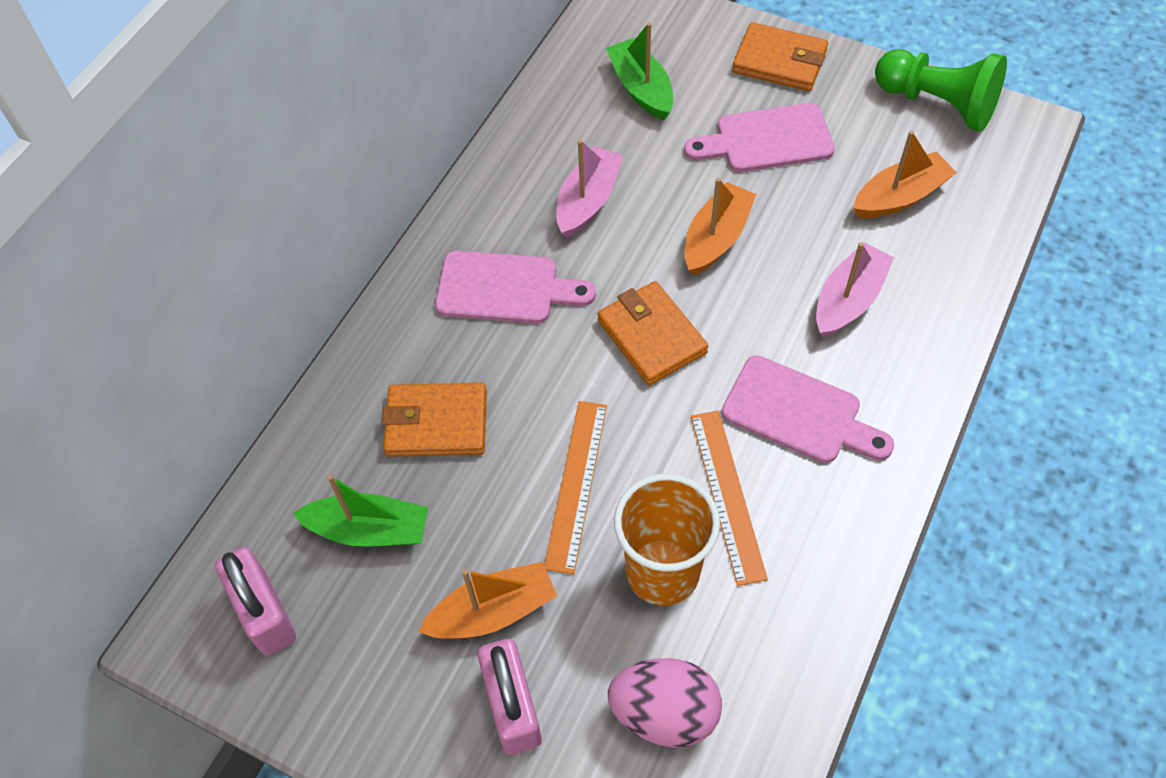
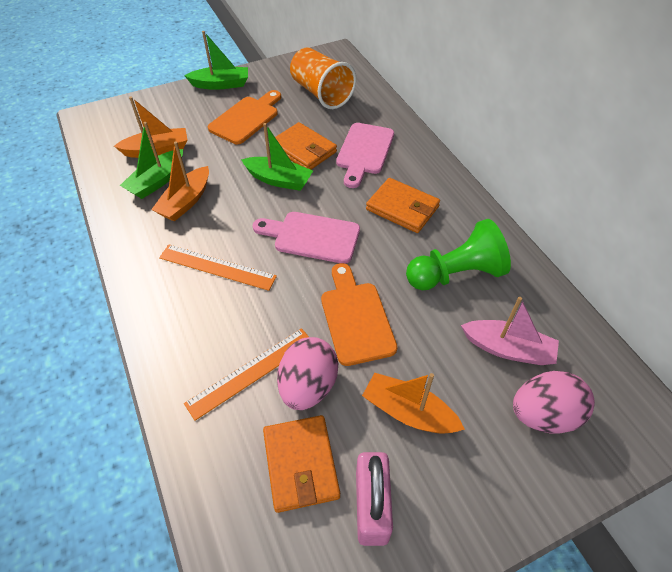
green boat: [293,475,428,546] [606,22,673,120] = 2 -> [120,122,183,199] [184,31,248,90] [241,123,313,191] = 3
orange cutting board: none = 0 -> [208,90,281,144] [321,263,397,366] = 2
pink boat: [556,140,623,238] [816,242,894,338] = 2 -> [461,297,559,365] = 1
pink cutting board: [435,251,596,324] [684,103,835,172] [722,356,894,463] = 3 -> [253,212,360,264] [336,123,394,188] = 2
pink egg: [608,658,722,748] = 1 -> [277,337,338,410] [513,371,595,434] = 2
pink padlock: [215,547,296,656] [477,639,541,755] = 2 -> [356,452,393,546] = 1

